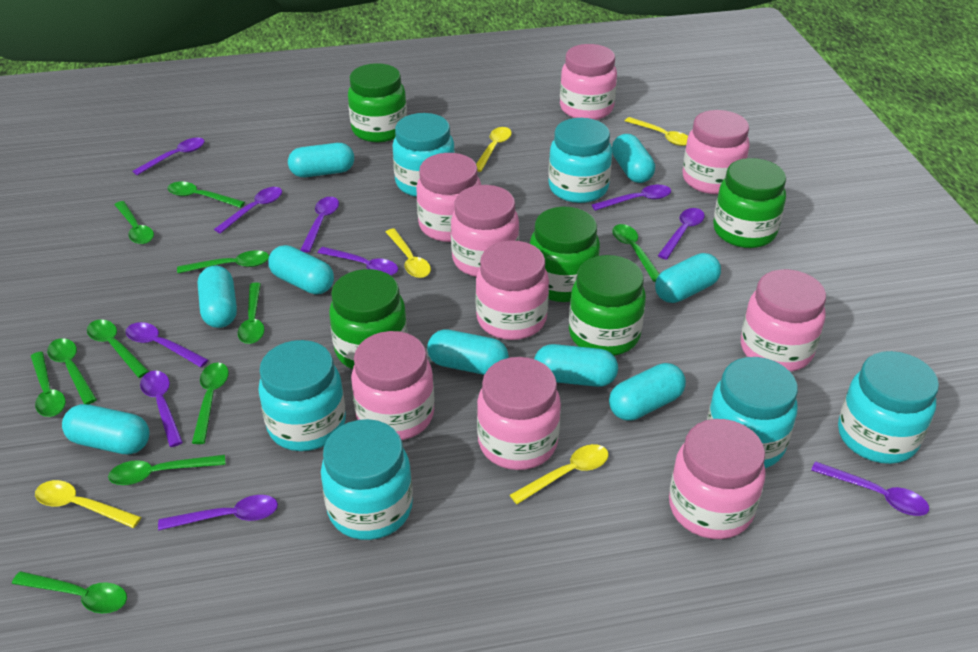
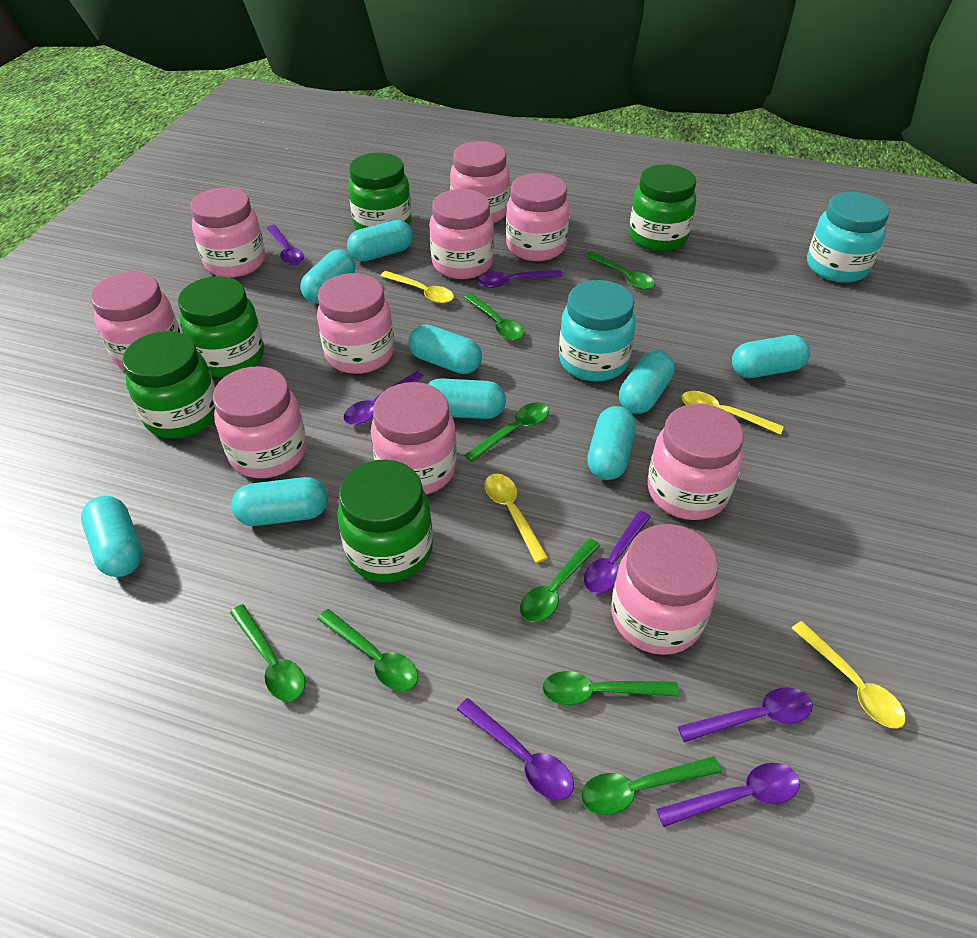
green spoon: [12,571,127,613] [31,352,66,417] [47,338,97,404] [87,319,149,378] [108,455,225,485] [115,201,154,244] [167,182,245,208] [177,250,269,273] [192,362,229,444] [238,282,265,344] [612,224,659,282] = 11 -> [230,604,305,701] [317,609,418,691] [464,293,524,340] [464,402,549,462] [520,538,600,622] [542,671,679,705] [581,756,721,815] [585,252,655,290] = 8
pink jar: [351,331,435,440] [416,153,481,242] [451,185,519,277] [475,240,549,340] [477,357,561,470] [560,44,617,120] [669,419,766,539] [682,110,750,194] [741,269,826,372] = 9 -> [91,272,181,370] [190,187,266,278] [213,366,307,478] [317,273,394,374] [371,382,457,495] [429,189,494,279] [450,141,510,223] [506,173,570,261] [611,524,718,655] [648,404,744,520] = 10
purple spoon: [126,322,208,367] [133,138,205,175] [140,371,183,447] [158,495,278,531] [214,187,282,234] [300,197,339,252] [318,247,398,276] [592,185,671,211] [658,208,705,260] [811,461,929,516] = 10 -> [267,225,304,265] [343,371,424,425] [457,698,574,800] [478,270,563,288] [583,511,651,594] [656,763,800,827] [678,687,813,742] = 7
turquoise jar: [258,340,346,451] [321,419,413,540] [393,113,455,197] [548,118,612,203] [707,357,798,468] [838,351,939,464] = 6 -> [559,280,636,382] [807,192,890,283] = 2
yellow spoon: [35,480,141,528] [386,229,431,278] [476,127,512,172] [510,444,608,504] [625,117,688,146] = 5 -> [380,271,454,303] [485,474,548,563] [682,391,784,435] [791,621,906,729] = 4

